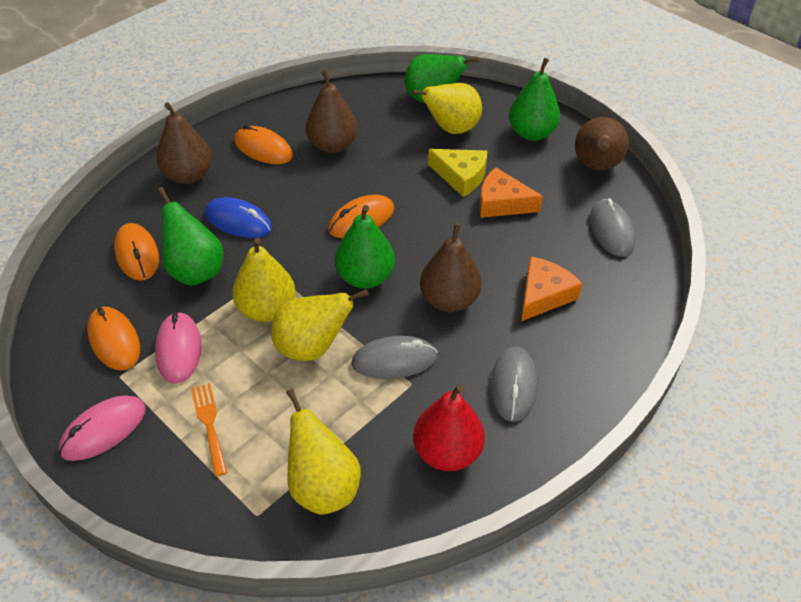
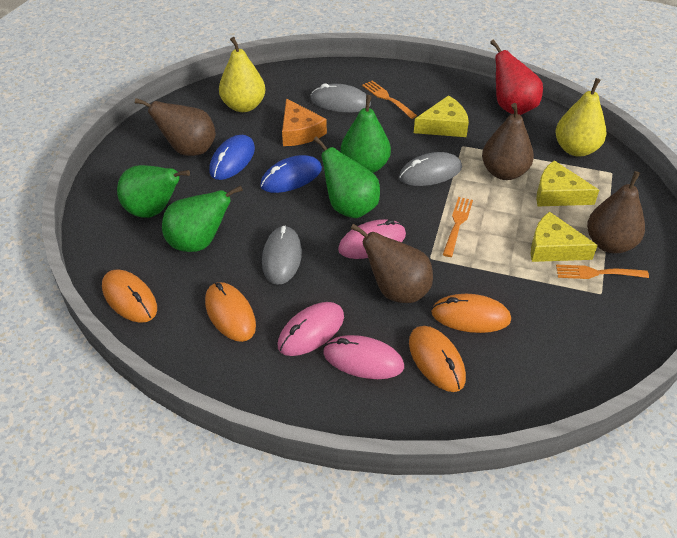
blue mouse: [205,197,272,238] = 1 -> [209,135,255,180] [260,155,322,193] = 2
orange cheese: [479,168,543,218] [521,256,582,321] = 2 -> [282,99,327,146] = 1
orange fork: [191,383,227,476] = 1 -> [362,80,417,119] [443,197,473,257] [556,265,649,279] = 3
pink mouse: [59,395,146,461] [155,312,201,384] = 2 -> [278,302,344,356] [323,335,404,379] [338,219,406,259] = 3
yellow cheese: [428,149,487,197] = 1 -> [414,95,469,137] [530,211,598,262] [536,160,599,206] = 3
yellow pear: [232,238,296,322] [271,289,369,361] [286,389,361,515] [411,83,482,134] = 4 -> [219,37,265,112] [556,78,607,157] = 2

